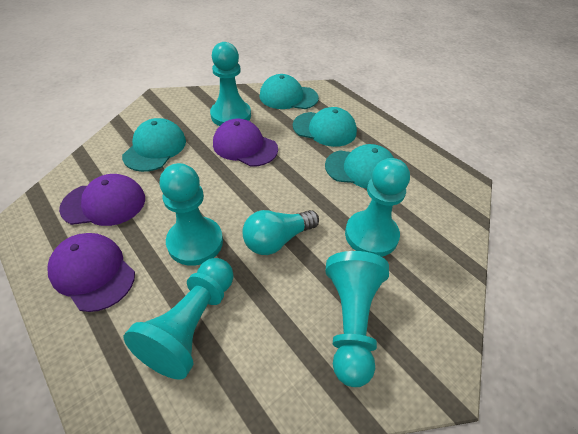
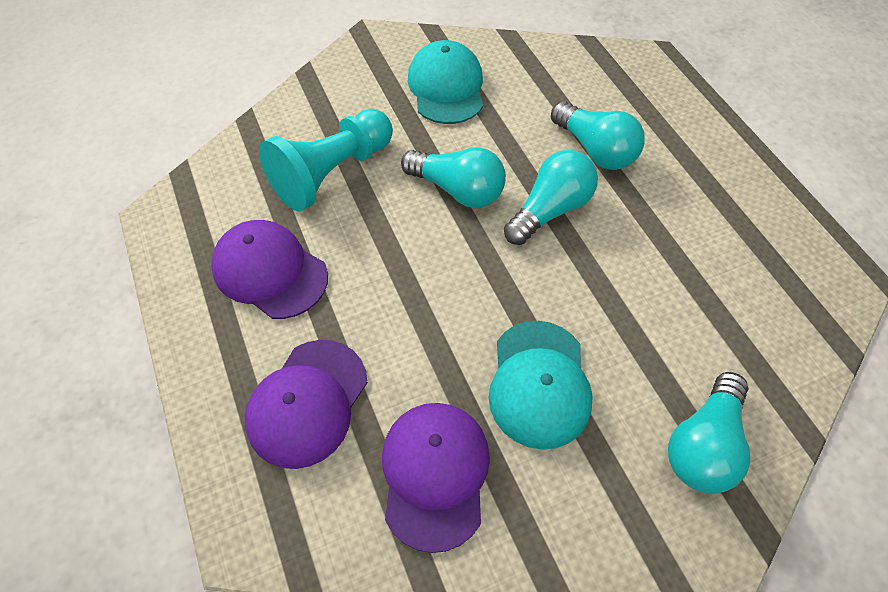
turquoise cap: [122,118,186,172] [260,74,319,109] [293,107,357,147] [325,144,394,189] = 4 -> [408,40,483,124] [489,321,593,450] = 2
turquoise light bulb: [242,210,319,255] = 1 -> [401,147,506,208] [504,150,598,245] [551,101,645,170] [668,372,750,493] = 4
turquoise pawn: [124,258,234,380] [160,163,223,266] [210,42,251,126] [325,251,389,387] [345,158,410,257] = 5 -> [259,109,393,211] = 1

